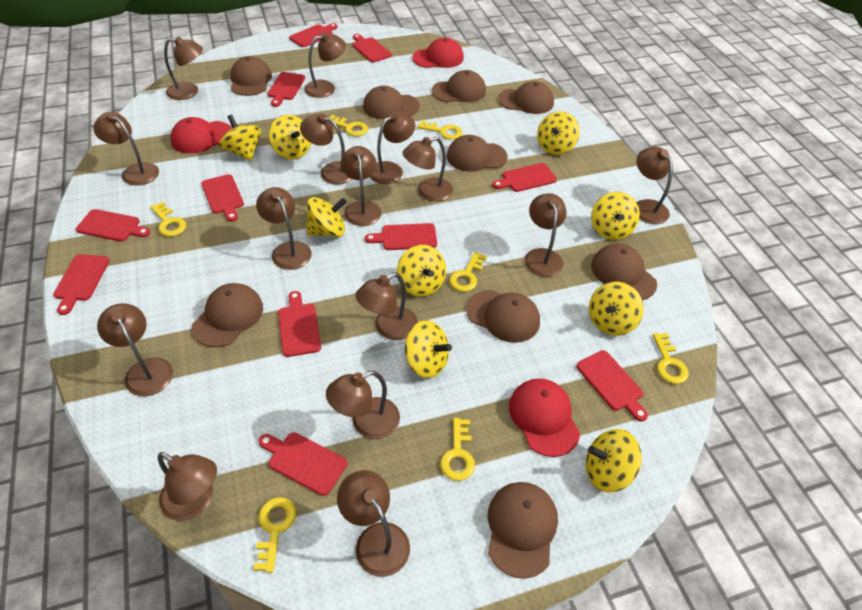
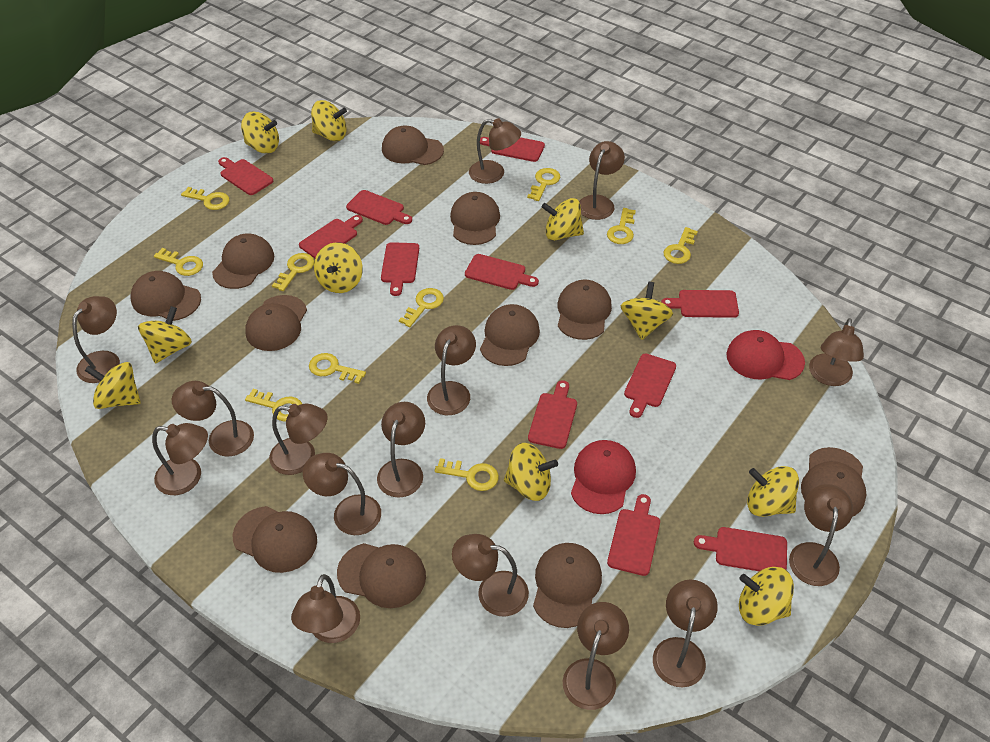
brown cap: [192,283,263,347] [231,56,272,96] [363,86,420,119] [432,70,486,102] [447,135,507,172] [466,290,540,343] [488,482,558,579] [498,81,554,114] [591,243,657,300] = 9 -> [131,271,201,321] [212,233,274,289] [233,506,317,573] [245,295,307,351] [337,543,426,608] [382,125,444,165] [450,192,500,245] [480,304,540,366] [533,543,602,628] [558,280,612,340] [801,447,866,517] = 11
red cap: [170,117,232,154] [412,38,464,68] [509,378,580,457] = 3 -> [571,440,636,514] [726,330,805,380] = 2
yellow key: [151,202,186,237] [254,497,296,573] [330,115,368,136] [418,120,462,140] [440,418,475,481] [449,252,487,292] [653,333,689,384] = 7 -> [154,248,203,276] [181,187,230,210] [245,389,302,422] [272,253,315,291] [309,353,366,384] [399,288,444,327] [435,458,499,491] [527,168,560,201] [607,208,636,244] [664,227,698,264] = 10
yellow spinning top: [219,115,261,161] [269,115,311,159] [306,197,347,237] [397,245,446,297] [405,320,452,378] [537,112,580,155] [586,429,642,492] [589,282,644,336] [591,192,640,240] = 9 -> [85,362,141,409] [138,306,192,364] [241,112,279,154] [311,100,347,141] [314,242,363,293] [504,443,558,501] [542,198,584,241] [621,282,673,340] [739,567,794,626] [747,466,799,517] = 10

